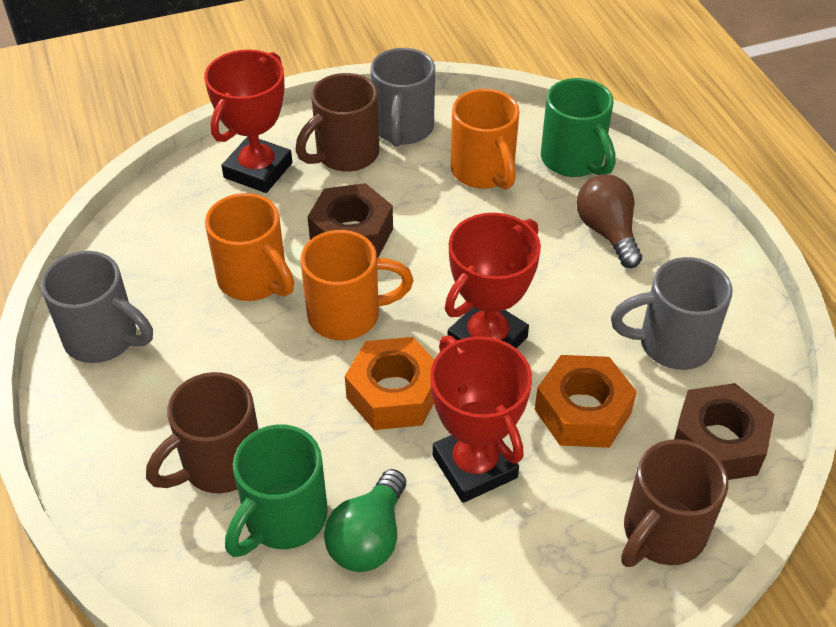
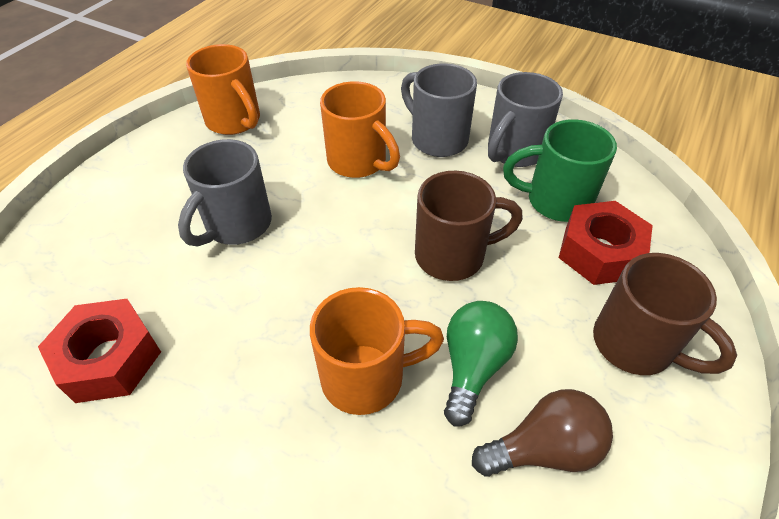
brown mug: [146,372,258,493] [296,73,379,172] [621,439,728,567] = 3 -> [415,171,523,281] [593,253,737,375] = 2
brown nut: [308,183,393,258] [674,383,774,480] = 2 -> none = 0
green mug: [225,424,328,557] [541,78,616,177] = 2 -> [503,119,617,222] = 1
orange nut: [345,337,434,430] [535,355,637,448] = 2 -> none = 0
red nut: none = 0 -> [38,299,161,403] [559,201,653,285] = 2
red trophy: [204,50,292,193] [430,336,532,503] [445,213,541,348] = 3 -> none = 0

